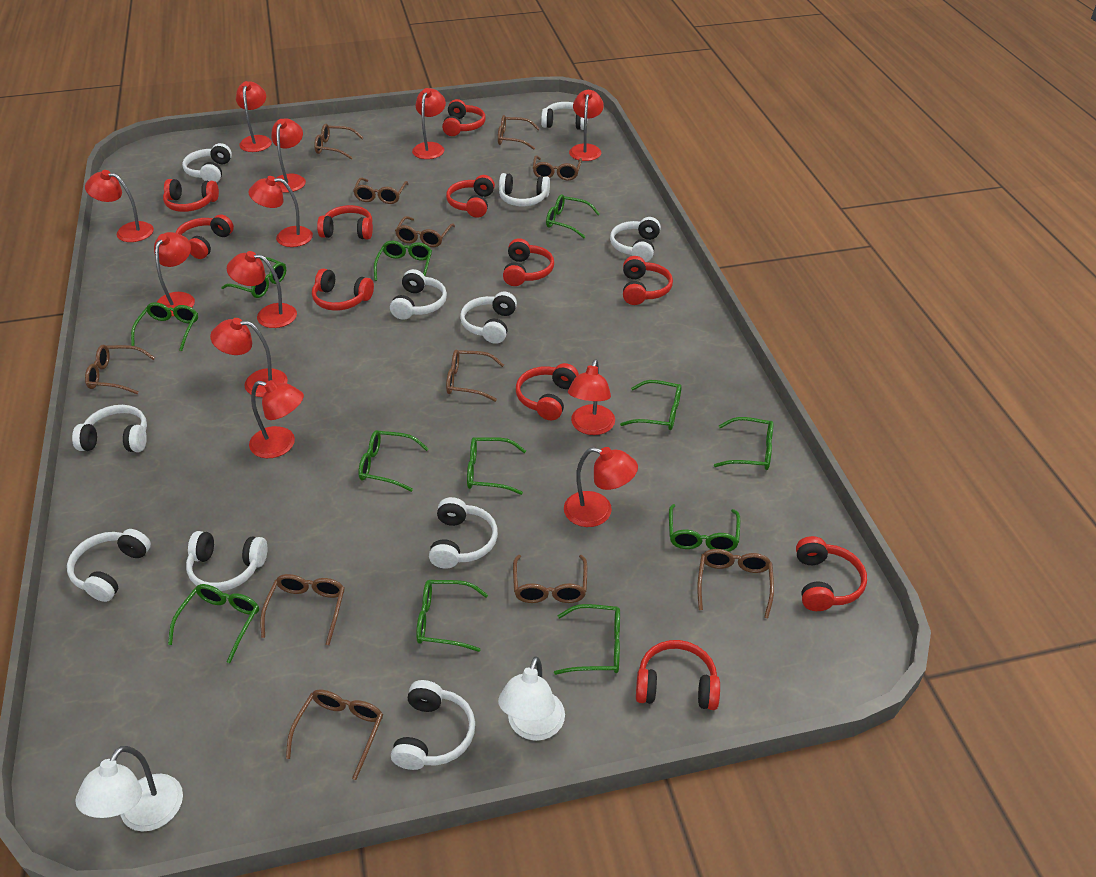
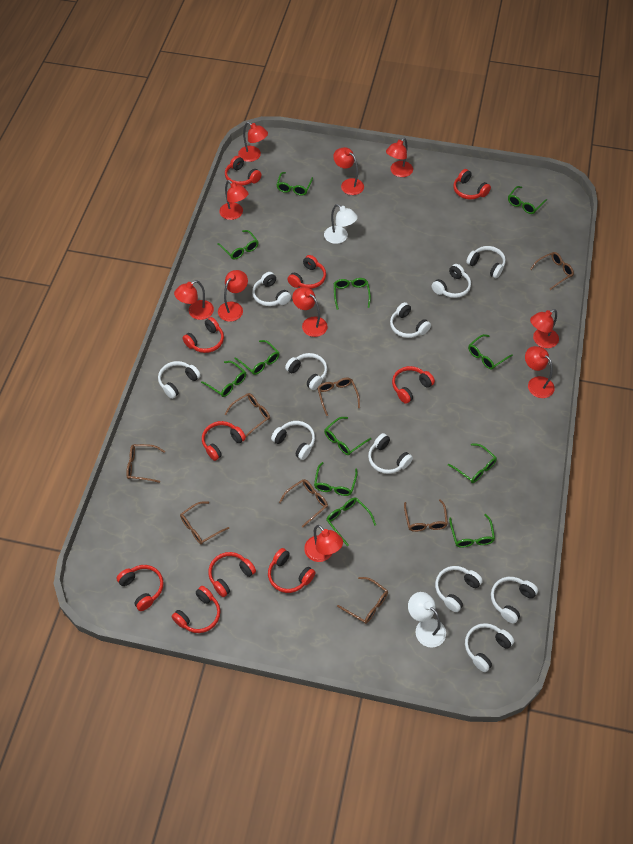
brown glasses: [85,345,155,394] [260,574,345,645] [286,690,383,780] [314,124,363,159] [353,178,408,204] [395,216,455,247] [446,350,504,402] [498,115,540,150] [513,555,587,603] [533,156,582,181] [697,549,774,619] = 11 -> [126,444,165,483] [180,501,229,544] [225,393,270,437] [279,479,328,528] [317,378,360,416] [337,577,388,624] [404,499,448,532] [530,252,574,290] = 8
red headphones: [163,179,219,212] [176,214,234,259] [312,269,374,311] [317,205,373,239] [442,99,486,136] [446,175,495,218] [503,238,554,286] [516,363,579,420] [623,256,673,305] [636,640,720,710] [796,536,867,611] = 11 -> [117,565,164,611] [172,586,220,633] [182,317,224,353] [202,421,246,461] [208,552,256,597] [225,156,262,186] [268,548,316,593] [287,255,326,289] [392,366,435,404] [453,169,491,200] = 10
red lamp: [85,170,154,242] [154,232,195,316] [210,318,288,397] [227,251,297,328] [236,81,272,152] [249,176,313,247] [249,380,304,458] [271,118,306,193] [412,88,446,159] [564,447,638,527] [568,359,615,435] [569,90,604,161] = 12 -> [174,280,214,320] [218,270,248,322] [220,180,249,220] [238,122,268,162] [292,287,328,337] [304,525,343,562] [333,147,364,195] [386,138,413,177] [525,346,555,398] [530,309,559,348] = 10

